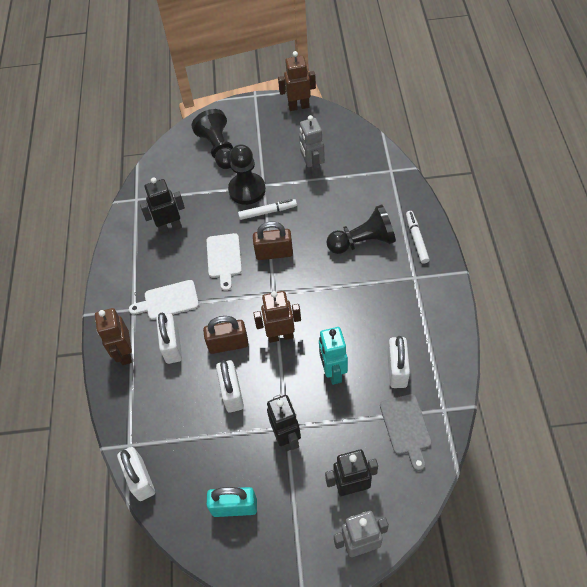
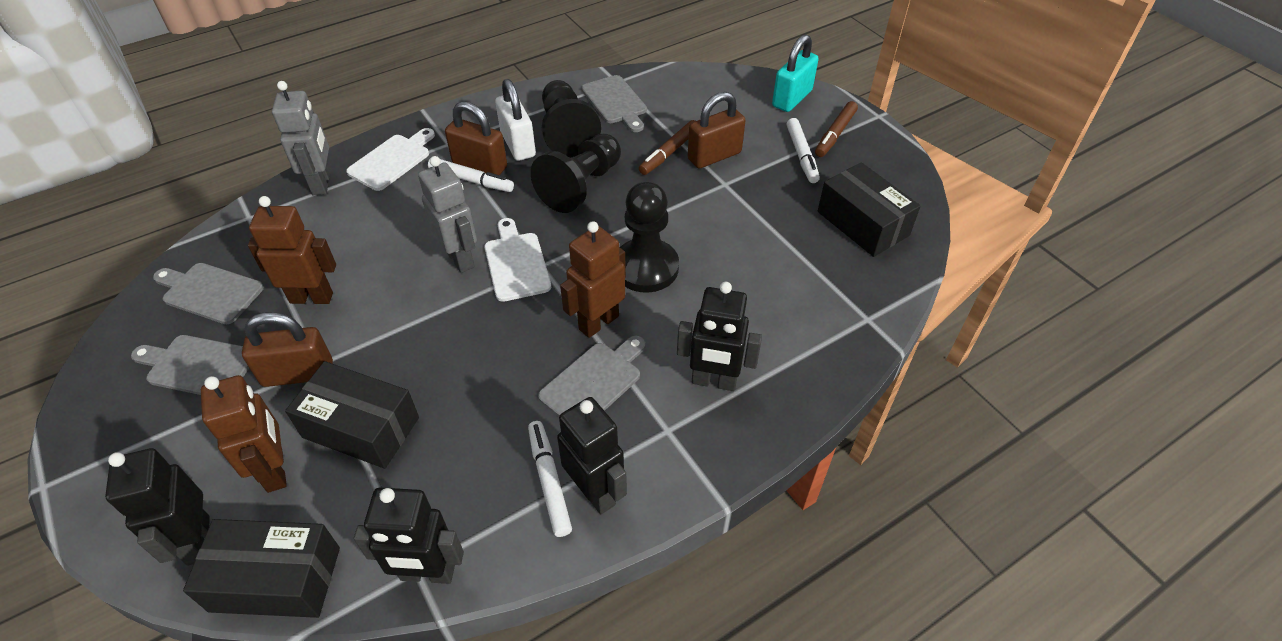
black box: none = 0 -> [183,519,340,618] [285,361,419,469] [818,162,921,257] = 3
black robot: [140,177,185,235] [267,395,301,451] [325,450,378,497] = 3 -> [105,448,210,566] [354,488,464,584] [557,397,627,514] [677,282,762,391] = 4
brown marker: none = 0 -> [639,120,695,175] [815,101,858,157] = 2
brown padlock: [203,316,249,354] [253,222,293,260] = 2 -> [242,312,333,387] [445,102,507,175] [688,92,746,168] = 3
grey cutting board: [380,394,432,471] = 1 -> [131,335,249,395] [153,263,264,324] [538,336,646,417] [581,75,647,132] = 4
turquoise robot: [319,327,348,385] = 1 -> none = 0
white marker: [238,199,297,220] [406,211,429,264] = 2 -> [428,159,514,192] [528,421,572,537] [787,118,820,183] = 3
white padlock: [117,447,155,501] [156,312,182,364] [216,360,244,412] [387,336,410,388] = 4 -> [495,79,536,161] = 1

